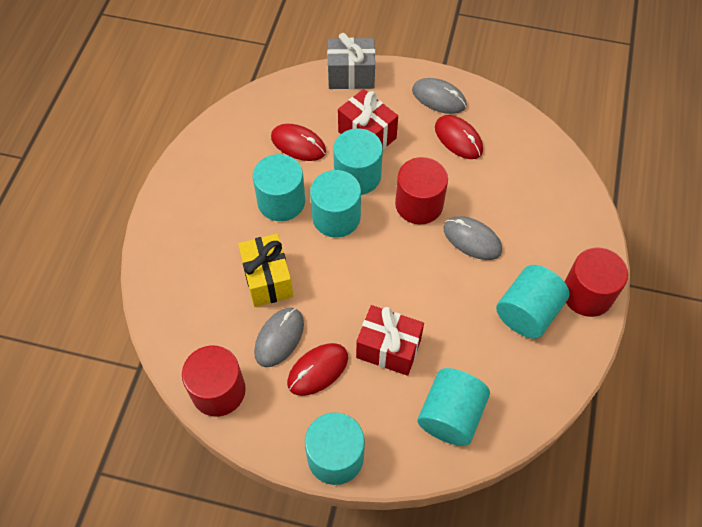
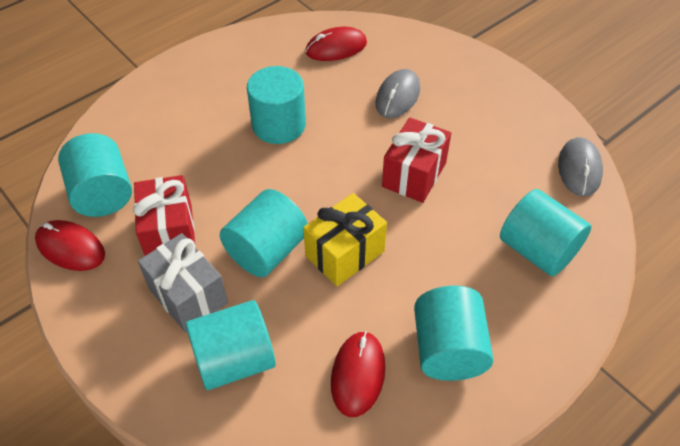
grey mouse: [254,308,304,367] [412,78,467,114] [443,216,502,260] = 3 -> [376,69,420,118] [558,137,603,197] = 2
red cylinder: [182,345,246,417] [395,157,448,224] [565,248,628,317] = 3 -> none = 0

